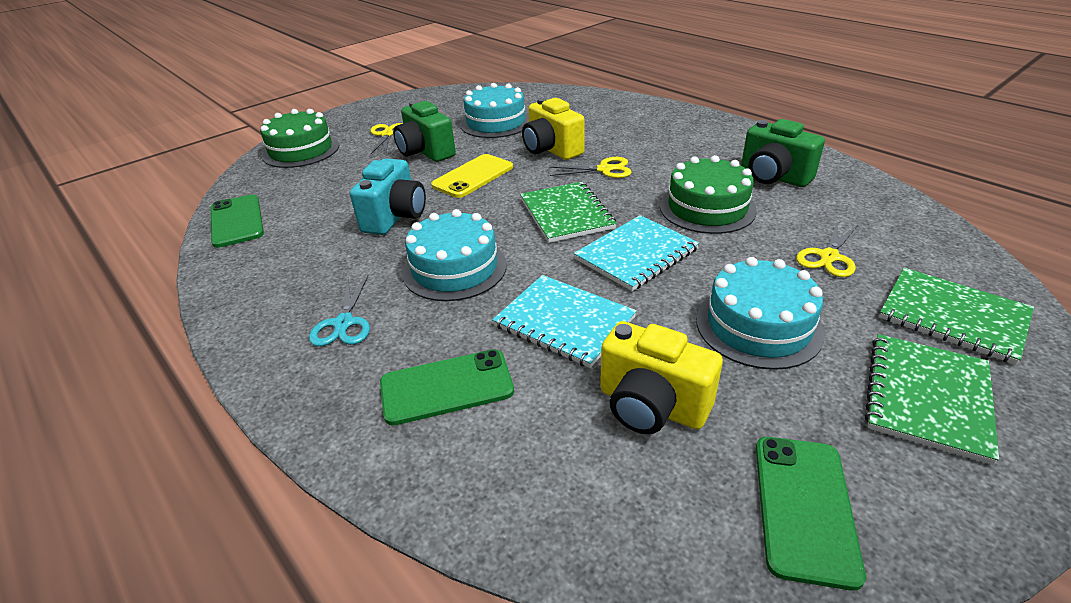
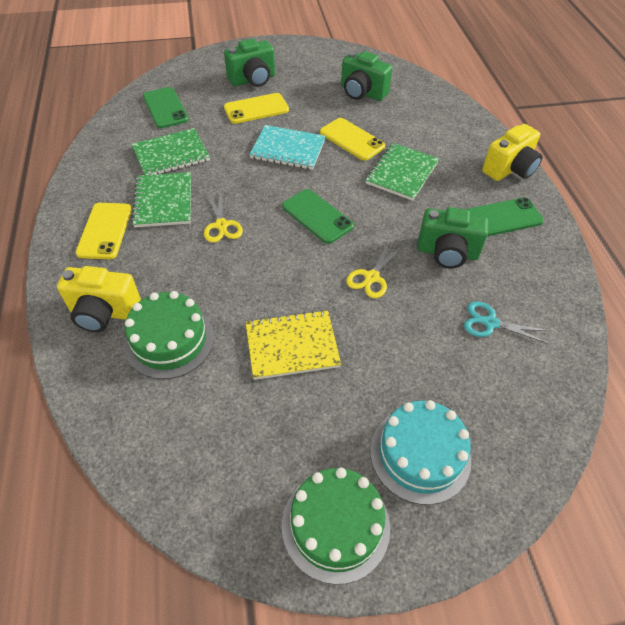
green camera: [393,101,456,162] [741,119,825,187] = 2 -> [224,38,275,87] [341,51,393,101] [418,207,488,269] = 3
turquoise cake: [402,209,507,301] [460,83,529,138] [696,257,825,370] = 3 -> [370,400,471,505] = 1
turquoise camera: [350,158,426,235] = 1 -> none = 0
turquoise notebook: [492,275,637,368] [574,215,699,291] = 2 -> [249,125,326,170] = 1
yellow notebook: none = 0 -> [245,310,341,380] = 1
yellow phone: [431,154,513,198] = 1 -> [76,203,132,259] [224,93,289,124] [320,118,385,161] = 3
yellow scissors: [370,123,403,154] [549,157,632,178] [796,223,858,277] = 3 -> [204,192,243,243] [346,242,403,298] = 2

